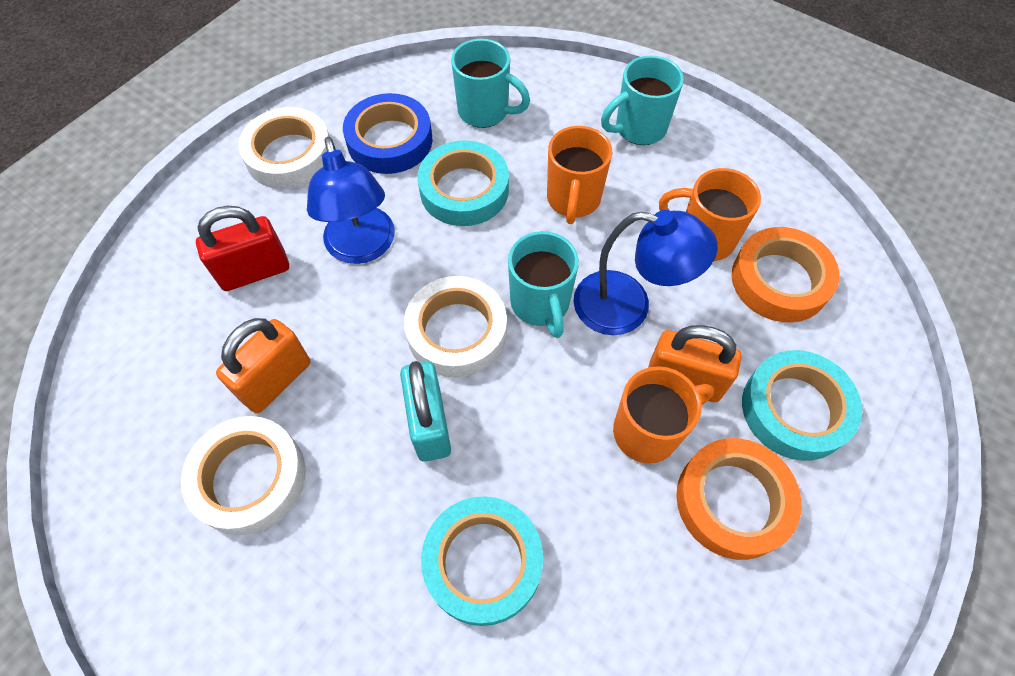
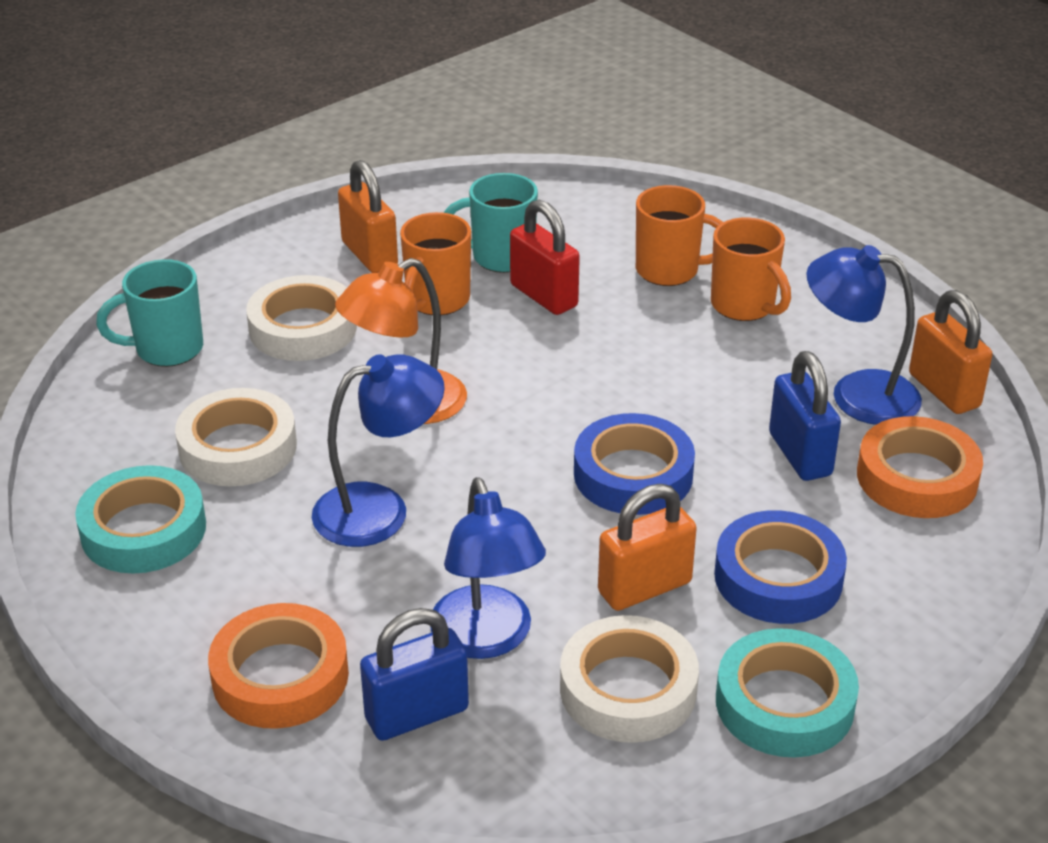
blue lamp: [307,137,395,264] [574,210,718,335] = 2 -> [312,354,445,547] [430,477,546,659] [806,245,922,425] = 3
blue padlock: none = 0 -> [360,608,469,741] [769,351,841,481] = 2
blue tape: [343,93,432,174] = 1 -> [574,413,695,515] [714,510,847,624] = 2
orange lamp: none = 0 -> [335,258,467,424] = 1
orange padlock: [216,318,310,413] [648,325,741,402] = 2 -> [338,160,398,273] [598,484,697,611] [909,290,992,414] = 3
turquoise mug: [451,39,530,128] [508,231,579,338] [601,56,684,145] = 3 -> [96,259,203,367] [443,173,538,273] = 2
turquoise padlock: [400,361,451,462] = 1 -> none = 0
turquoise tape: [418,140,509,226] [421,496,543,626] [742,350,862,461] = 3 -> [75,465,206,573] [716,628,859,758] = 2

